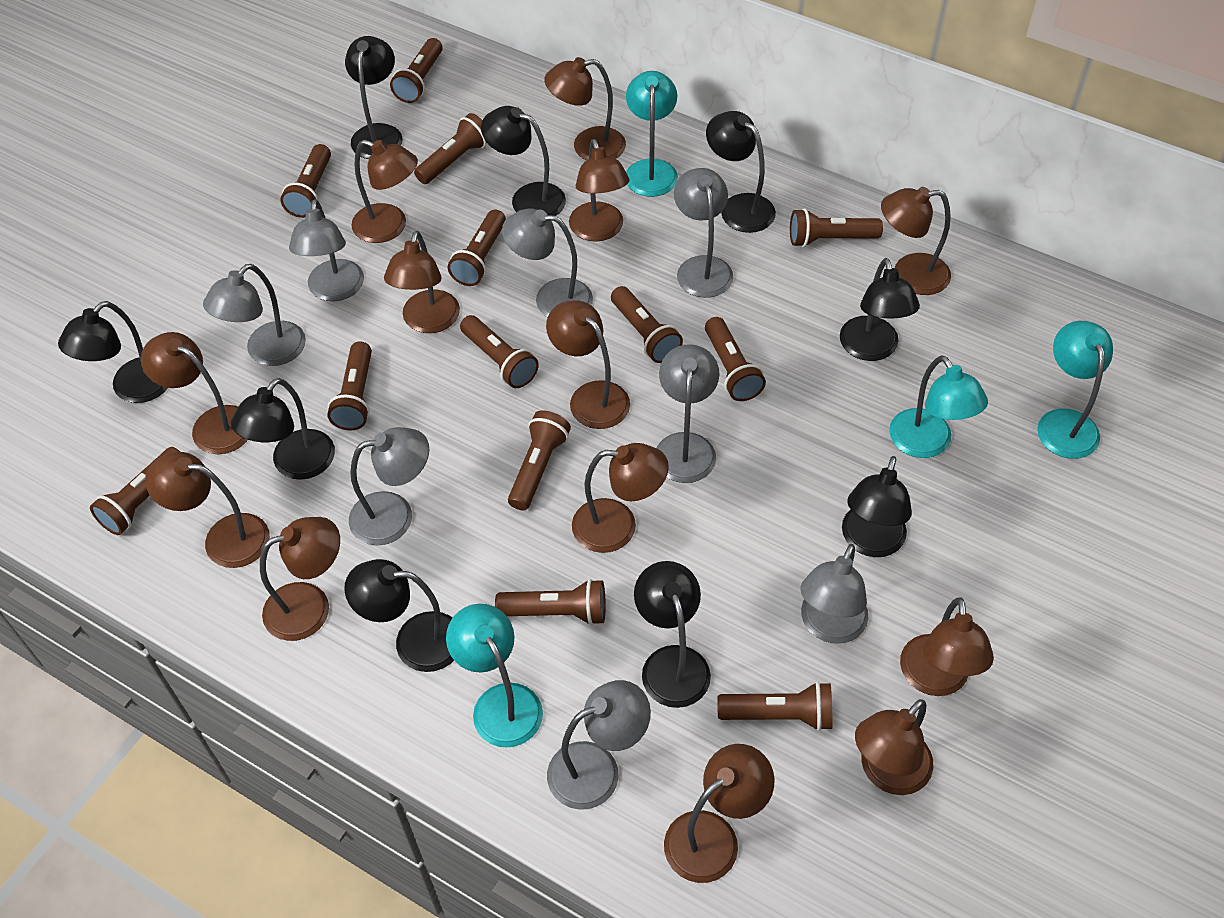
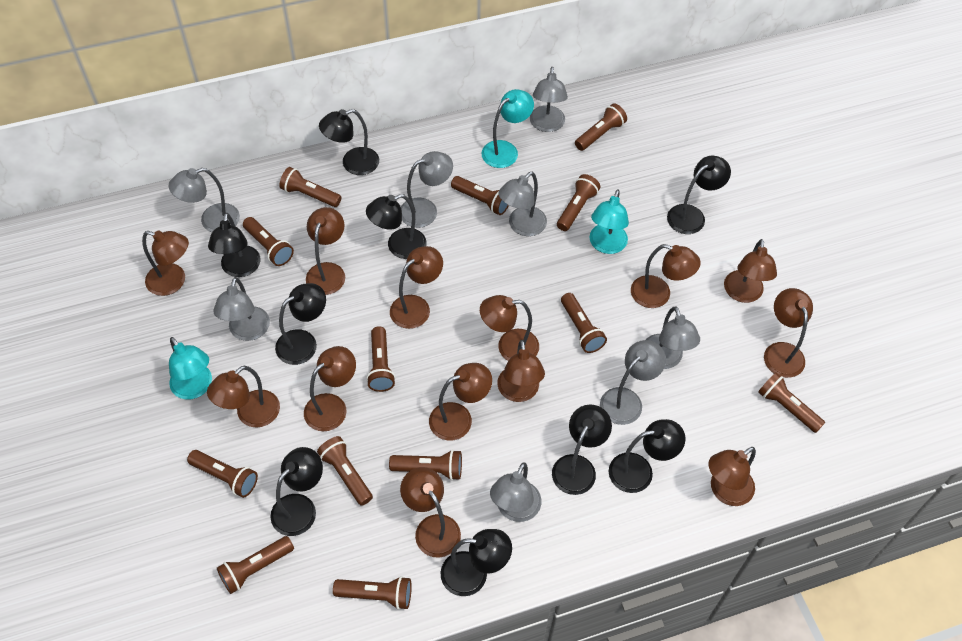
turquoise lamp: [446,604,543,748] [626,71,678,197] [889,356,988,458] [1037,321,1113,459] = 4 -> [169,337,212,399] [482,89,534,168] [589,190,629,254] = 3

